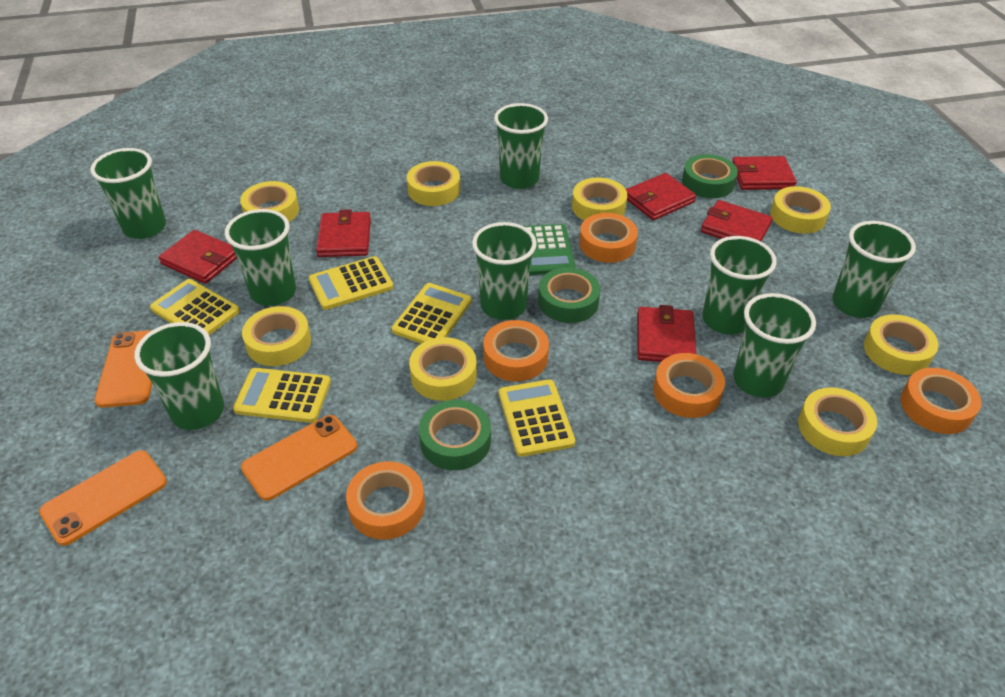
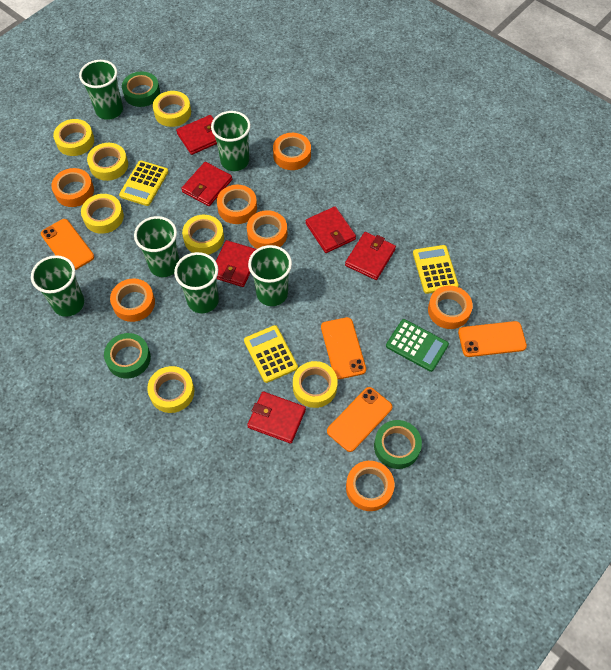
green cup: [91,148,166,239] [134,322,224,430] [225,209,296,306] [472,222,537,320] [494,103,548,189] [702,236,776,335] [733,293,816,398] [832,221,916,318] = 8 -> [31,255,84,317] [79,60,123,120] [134,216,179,277] [174,252,219,313] [211,111,251,171] [248,245,292,306] = 6
orange phone: [39,450,167,546] [94,330,152,408] [241,415,357,501] = 3 -> [41,219,94,270] [321,317,366,379] [327,387,392,452] [458,321,527,357] = 4
orange tape: [346,461,425,540] [483,320,549,382] [579,213,638,263] [653,353,725,418] [901,368,981,434] = 5 -> [52,168,94,207] [110,278,155,322] [217,185,257,224] [247,210,287,249] [273,133,311,170] [346,461,395,511] [428,286,473,329] = 7
yellow calculator: [150,279,240,335] [233,368,331,423] [309,256,394,310] [392,283,472,344] [499,379,575,457] = 5 -> [119,160,168,206] [244,325,298,383] [413,245,459,294] = 3
yellow tape: [240,181,299,222] [242,306,311,366] [407,161,460,206] [409,337,477,401] [572,177,627,220] [770,186,831,234] [798,387,877,456] [864,314,938,375] = 8 -> [53,119,94,156] [81,194,124,234] [87,143,128,181] [147,366,194,413] [153,91,191,127] [182,215,224,255] [293,361,338,408] = 7

